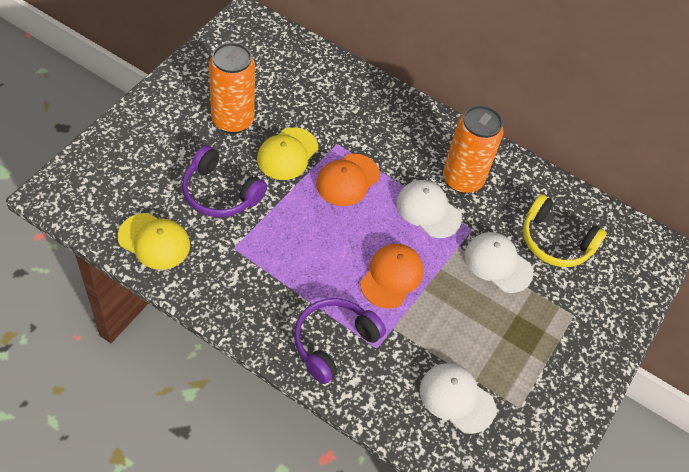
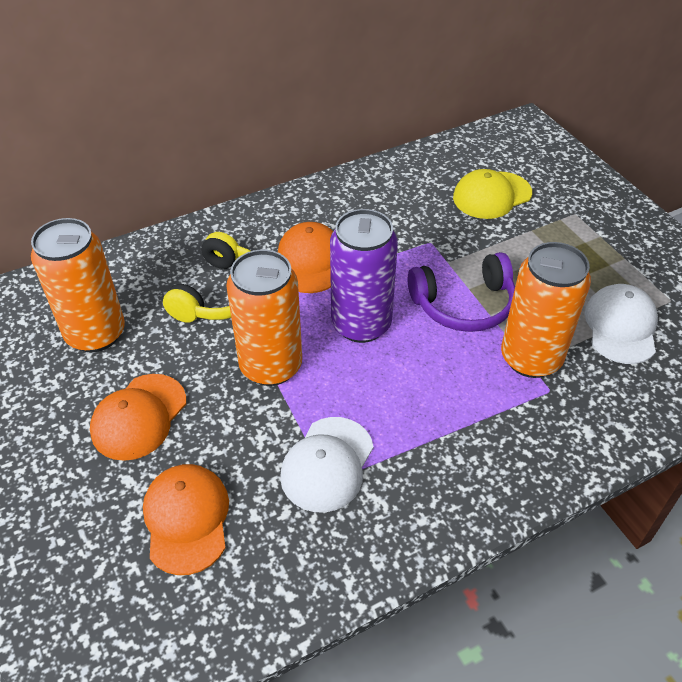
orange can: [209,42,255,133] [443,105,504,194] = 2 -> [31,218,125,352] [226,249,302,386] [501,242,591,378] = 3
orange cap: [316,153,380,206] [360,244,424,309] = 2 -> [90,374,186,461] [143,464,229,575] [278,222,333,293] = 3
purple can: none = 0 -> [330,209,398,343] = 1
purple headphones: [182,145,267,217] [294,298,386,384] = 2 -> [408,252,515,332] = 1
white cap: [396,180,462,238] [420,363,496,434] [465,232,533,293] = 3 -> [280,417,374,513] [584,284,658,364] = 2
yellow cap: [118,213,190,270] [257,127,318,180] = 2 -> [453,169,532,219] = 1

